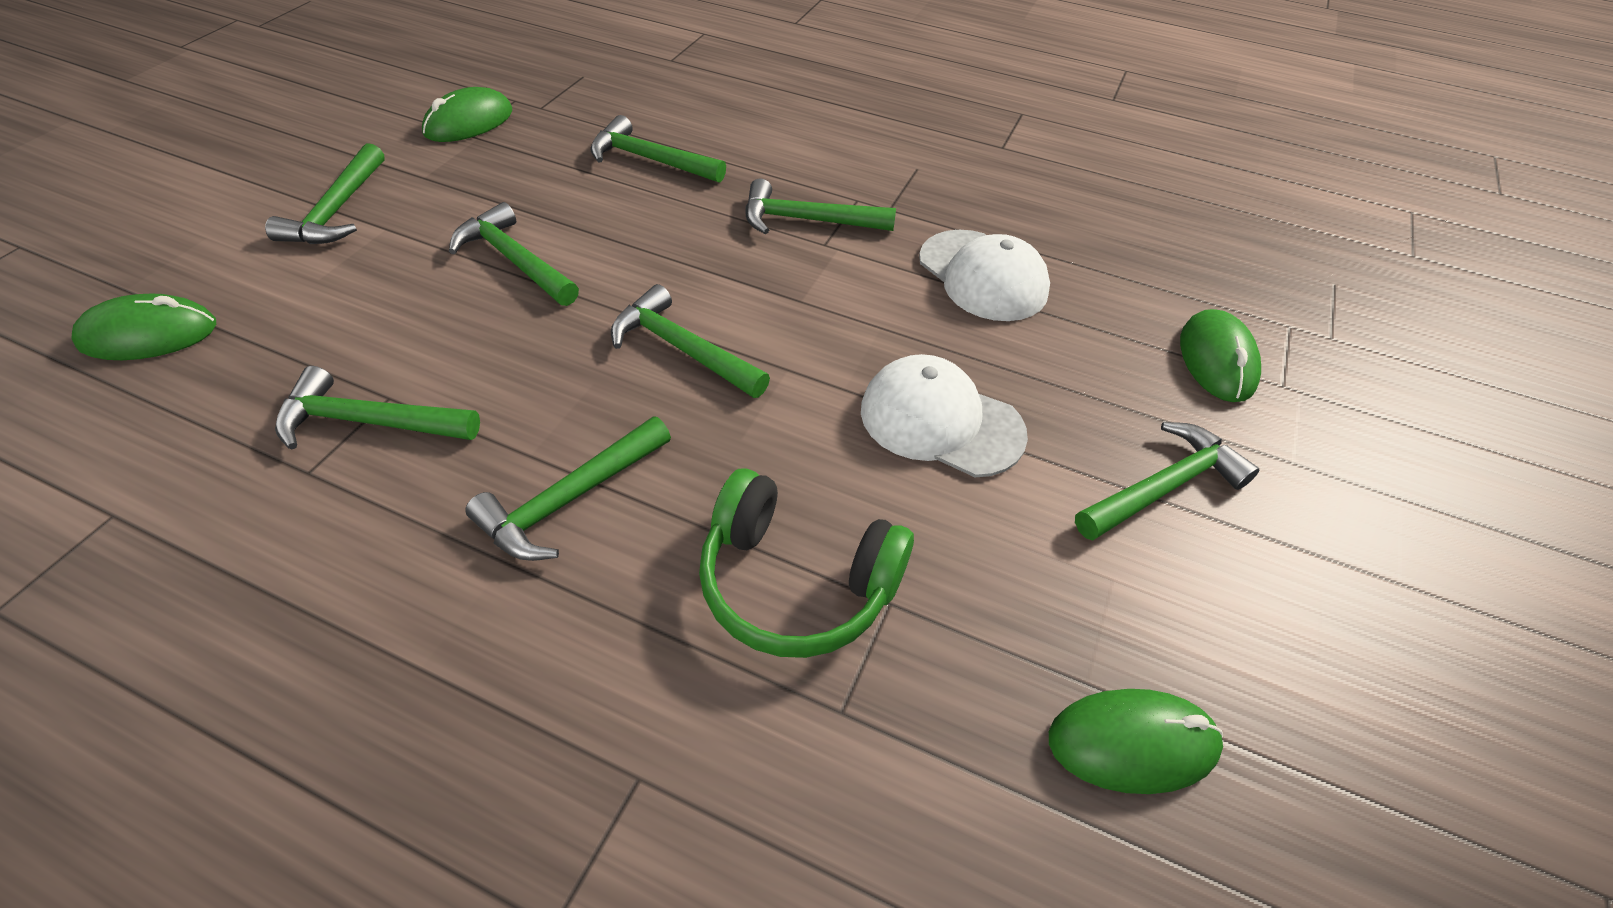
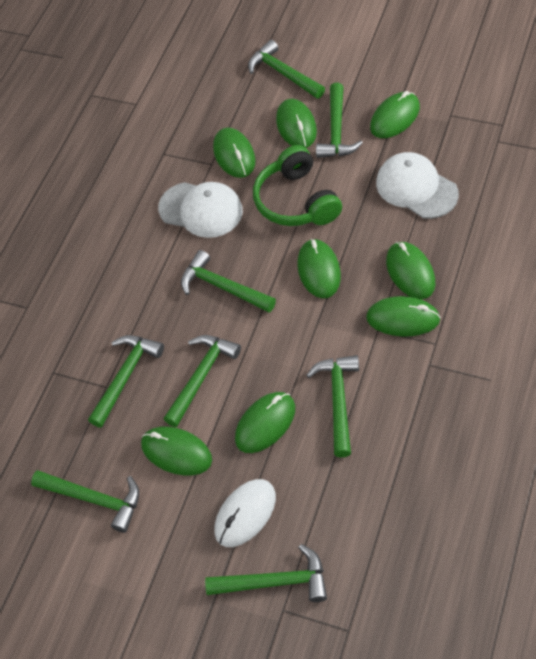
green mouse: [71,294,216,360] [422,87,512,142] [1049,689,1223,794] [1180,309,1261,402] = 4 -> [141,426,212,475] [213,127,255,178] [235,392,295,453] [276,99,317,148] [297,239,341,298] [366,296,441,336] [370,91,420,138] [386,242,435,299] = 8
white mouse: none = 0 -> [214,479,276,547] = 1

